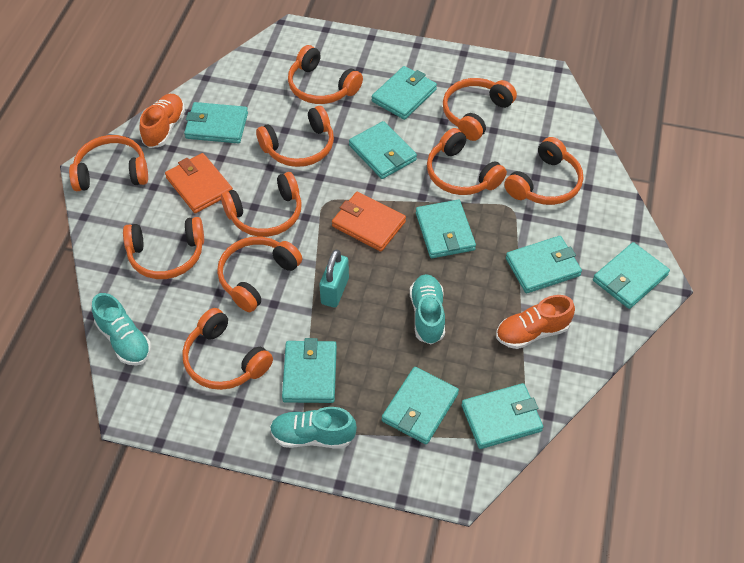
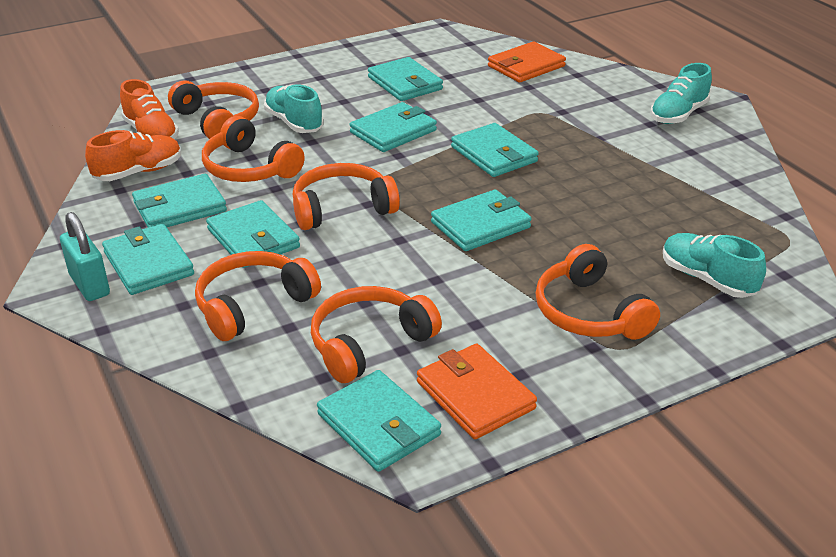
orange headphones: [69,135,148,191] [123,217,204,279] [182,308,273,390] [217,237,302,312] [221,172,302,237] [256,106,334,167] [288,45,363,104] [427,128,507,195] [443,78,517,141] [504,137,583,205] = 10 -> [168,80,259,139] [195,251,321,341] [202,116,305,182] [292,163,400,230] [311,286,442,383] [536,244,660,340] = 6
turquoise wallet: [184,102,248,143] [282,338,337,403] [349,121,417,179] [372,66,437,120] [382,367,459,444] [416,200,476,258] [461,383,543,449] [506,236,582,294] [593,242,670,309] = 9 -> [102,224,194,295] [132,174,227,228] [206,200,300,268] [317,370,441,472] [349,102,437,152] [368,57,443,101] [431,189,532,251] [451,123,539,177] = 8

